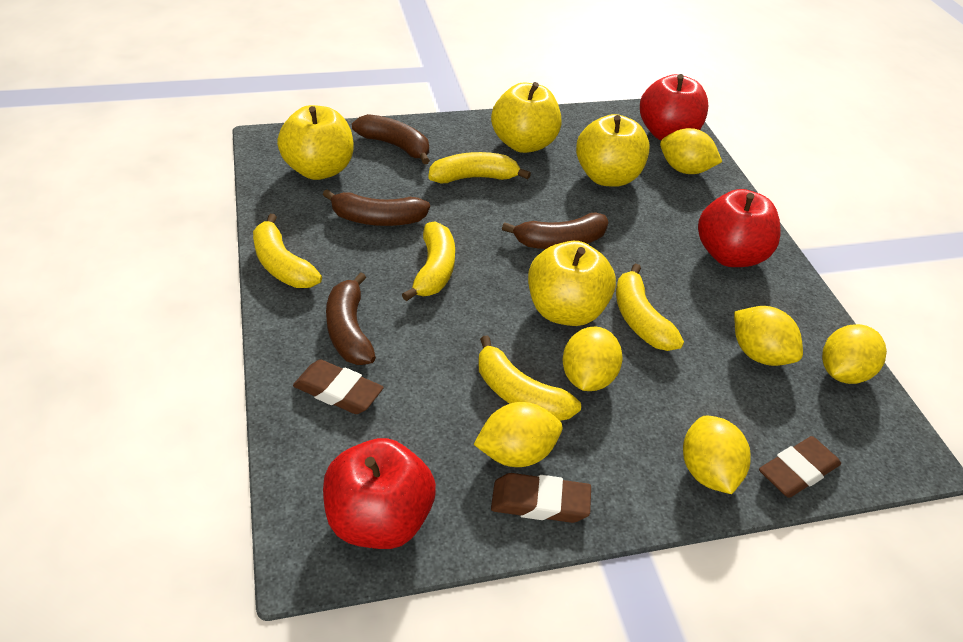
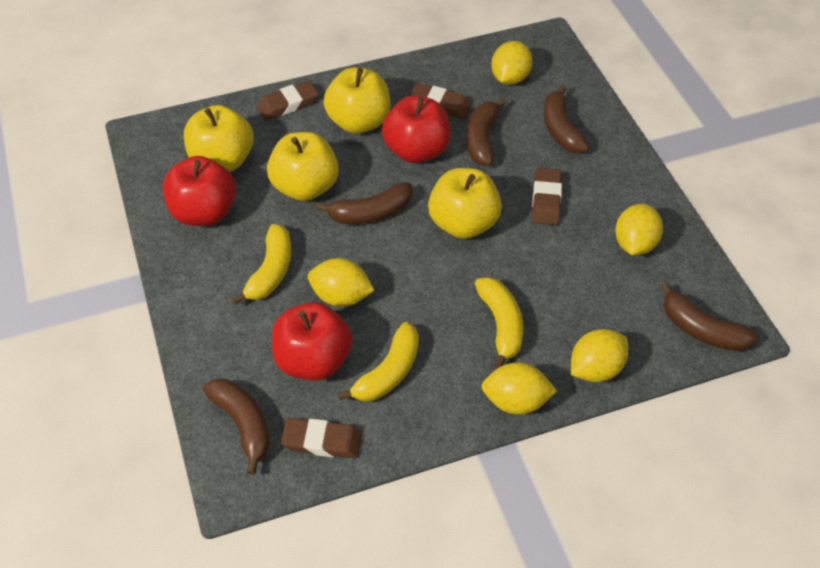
brown banana: [323,189,430,226] [326,272,376,365] [352,114,430,164] [502,212,608,249] = 4 -> [203,379,270,475] [316,182,412,224] [466,98,506,166] [544,85,589,153] [661,282,759,351] = 5
brown eraser: [293,359,384,414] [491,473,591,523] [759,436,841,498] = 3 -> [257,81,318,120] [281,418,362,458] [409,83,471,119] [532,168,562,225] = 4
yellow banana: [253,214,322,288] [402,221,455,301] [428,152,531,183] [478,335,581,421] [616,263,684,351] = 5 -> [232,224,291,305] [338,322,419,401] [475,277,523,368] = 3
yellow lemon: [473,402,562,467] [563,327,623,391] [660,128,722,174] [683,416,751,494] [734,306,803,366] [822,324,887,384] = 6 -> [308,258,374,307] [482,363,557,415] [491,41,533,85] [571,329,628,382] [615,204,663,255] = 5

